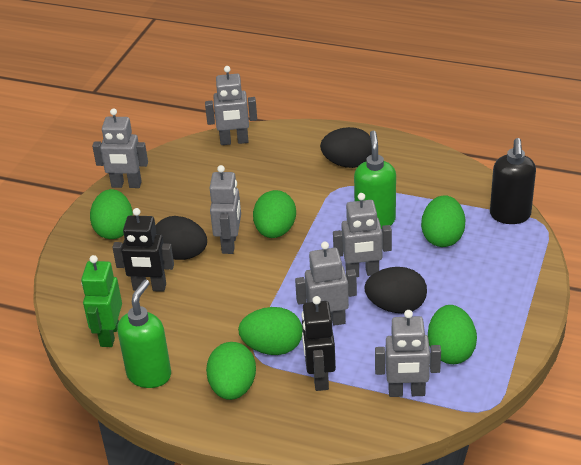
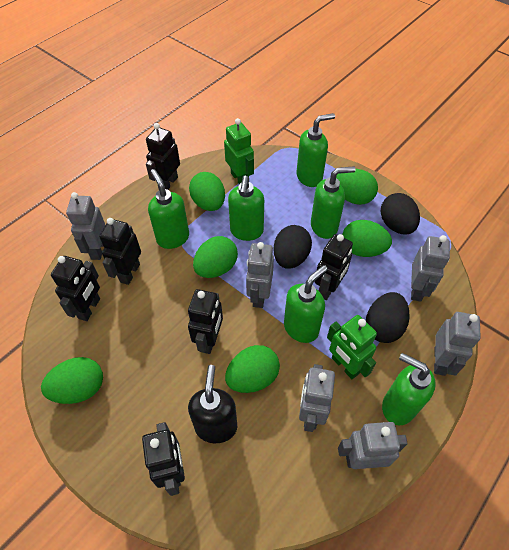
black robot: [112,208,174,292] [302,296,336,391] = 2 -> [51,256,100,321] [99,218,141,285] [142,422,185,496] [146,123,180,190] [188,289,223,354] [314,234,353,300] = 6
green robot: [81,255,122,347] = 1 -> [224,118,254,184] [327,315,377,379] = 2
green soap dispenser: [117,280,171,388] [354,131,396,229] = 2 -> [148,169,189,249] [228,176,264,241] [284,265,328,343] [297,113,335,187] [311,166,355,239] [382,353,436,425] = 6

